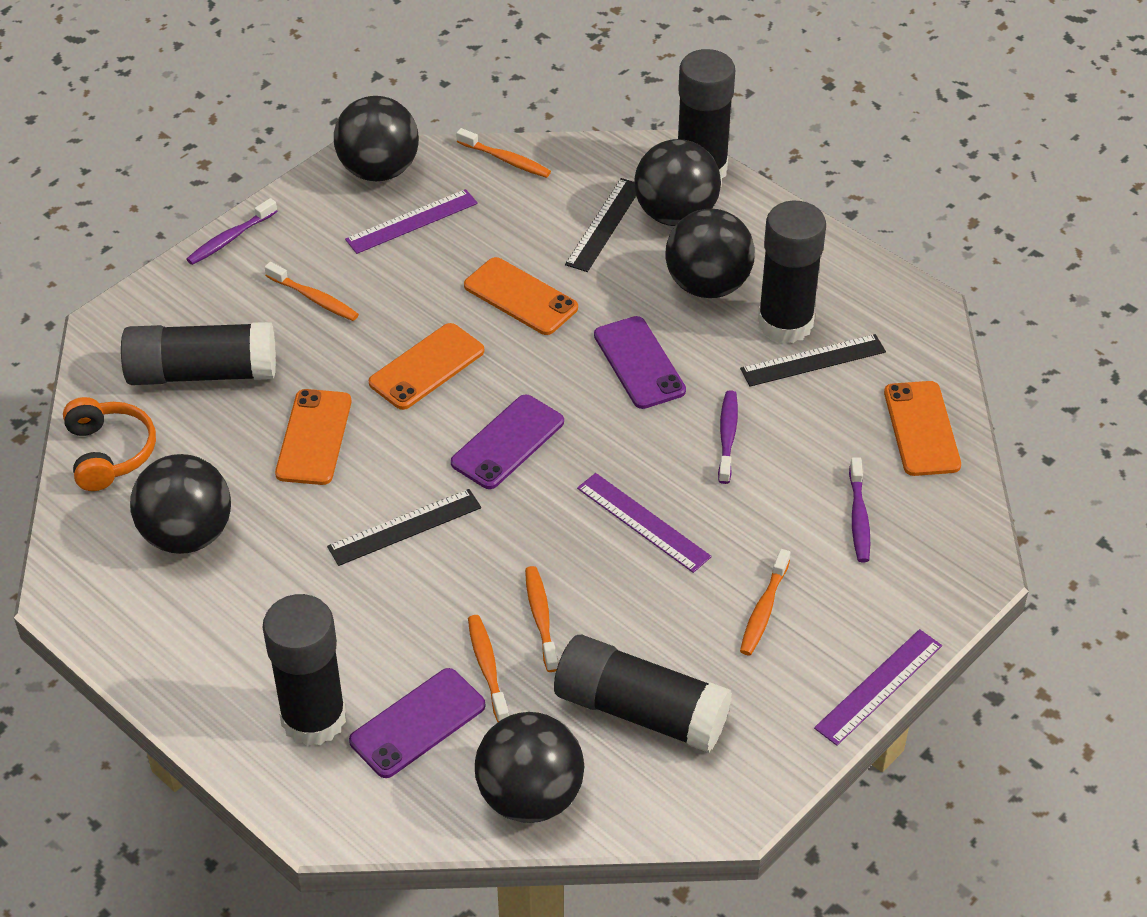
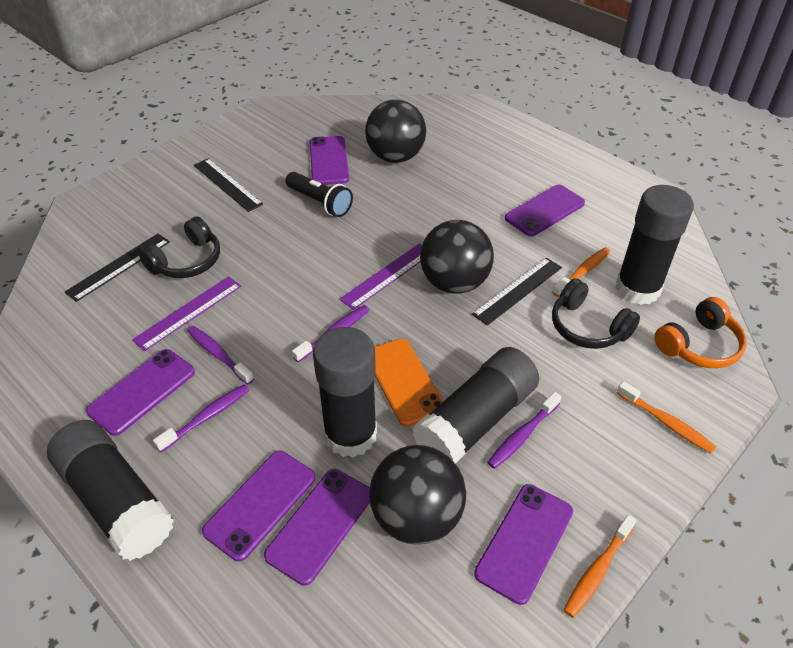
black ball: [130,454,231,554] [334,96,419,181] [475,712,584,823] [634,139,721,226] [666,209,755,298] = 5 -> [365,99,426,163] [369,445,466,545] [420,220,494,294] = 3
black flashlight: none = 0 -> [286,172,353,217] = 1
black glue stick: [121,322,276,385] [263,594,346,746] [554,635,732,753] [678,49,735,181] [758,201,826,343] = 5 -> [47,420,174,561] [313,327,377,458] [412,347,539,464] [615,185,694,305] = 4
black headphones: none = 0 -> [139,216,220,278] [552,278,640,349] = 2
orange phone: [275,389,351,485] [369,323,484,410] [464,257,578,335] [884,381,961,476] = 4 -> [375,338,443,427] = 1
orange toothbrush: [265,262,359,321] [456,128,551,178] [468,615,509,722] [525,566,558,672] [740,549,790,656] = 5 -> [552,247,610,297] [564,514,637,618] [617,381,716,453] = 3
purple phone: [349,668,485,778] [451,395,564,489] [594,316,686,409] = 3 -> [86,349,195,436] [202,451,316,561] [264,469,370,585] [309,136,349,185] [474,484,573,605] [505,185,585,237] = 6
purple ruler: [345,189,478,254] [577,473,712,573] [814,629,942,746] = 3 -> [132,276,241,351] [339,243,422,310] = 2
purple toothbrush: [186,198,277,265] [718,390,738,484] [849,457,870,562] = 3 -> [153,384,249,452] [187,326,254,385] [292,305,370,362] [487,392,561,469] = 4

